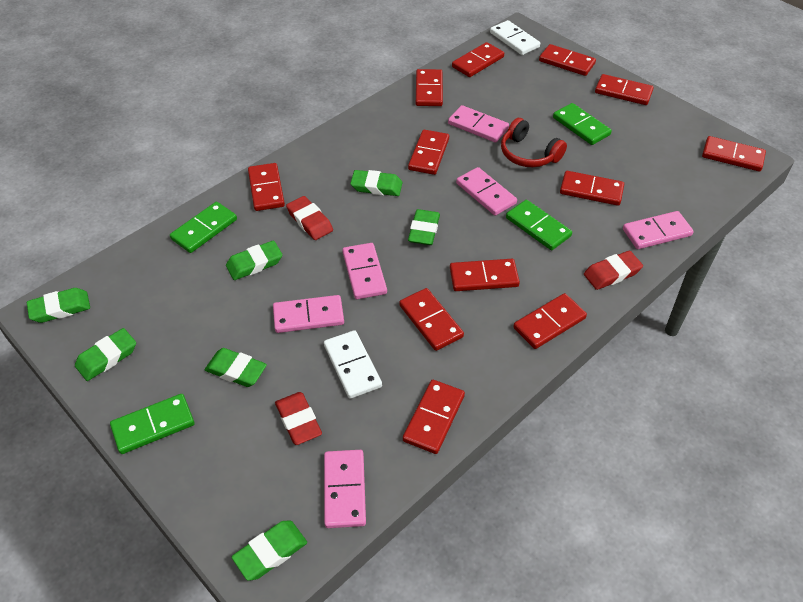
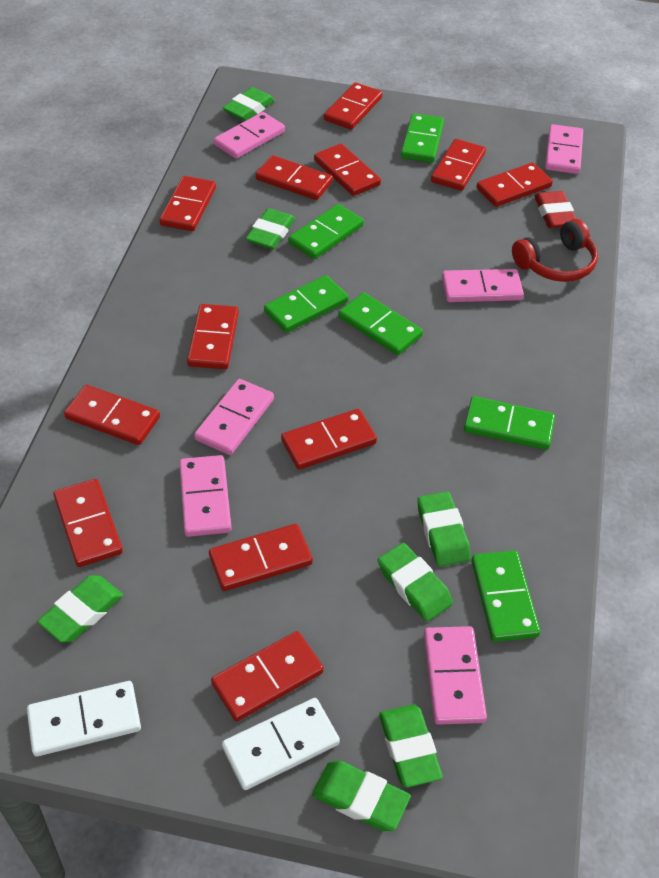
green domino: [110,394,194,454] [170,202,237,253] [506,200,572,250] [553,103,612,145] = 4 -> [264,275,349,333] [289,204,364,259] [338,293,423,355] [401,113,444,163] [464,396,555,450] [471,550,540,642] = 6
red eraser: [275,392,322,445] [286,196,333,240] [584,251,643,290] = 3 -> [534,191,576,228] = 1

